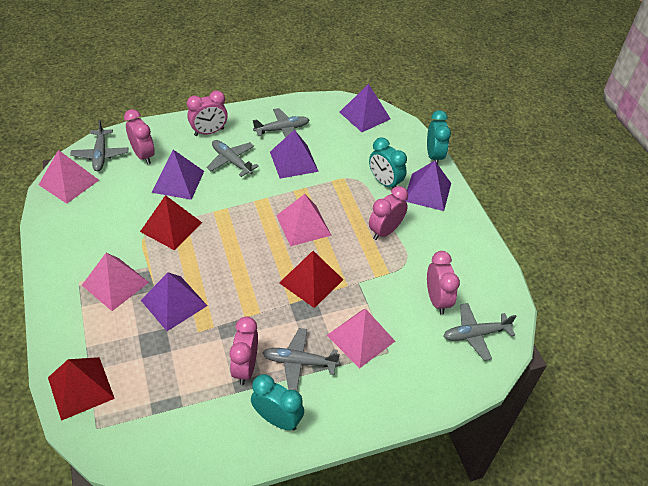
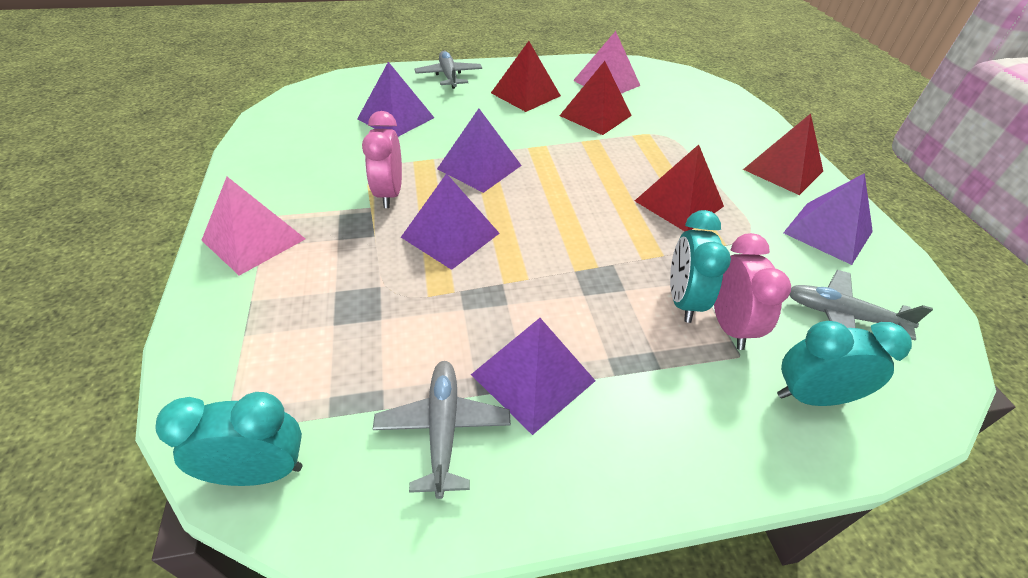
grey plane: [70,120,128,171] [206,140,259,177] [253,108,309,138] [262,328,340,390] [443,303,516,361] = 5 -> [373,361,511,499] [415,51,482,89] [790,270,933,340] = 3
pink clock: [124,109,155,165] [187,90,228,136] [229,316,258,385] [369,186,408,240] [427,251,460,315] = 5 -> [362,111,402,208] [714,233,791,350] = 2
pink pyramid: [39,150,99,204] [82,253,149,311] [276,194,332,246] [327,309,395,368] = 4 -> [201,177,305,276] [573,31,640,94] = 2
red pyramid: [48,357,115,421] [140,195,202,250] [279,251,343,308] = 3 -> [491,41,561,112] [559,61,632,135] [635,144,724,231] [743,113,823,195] = 4

